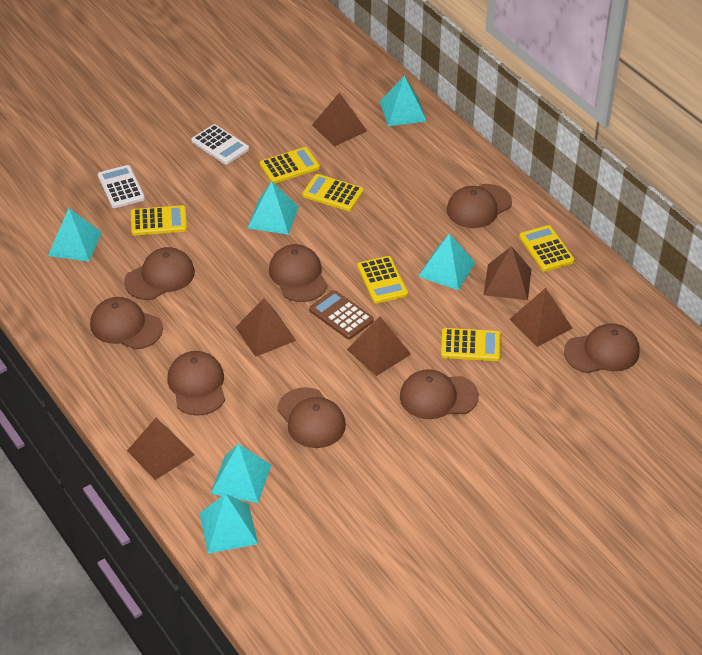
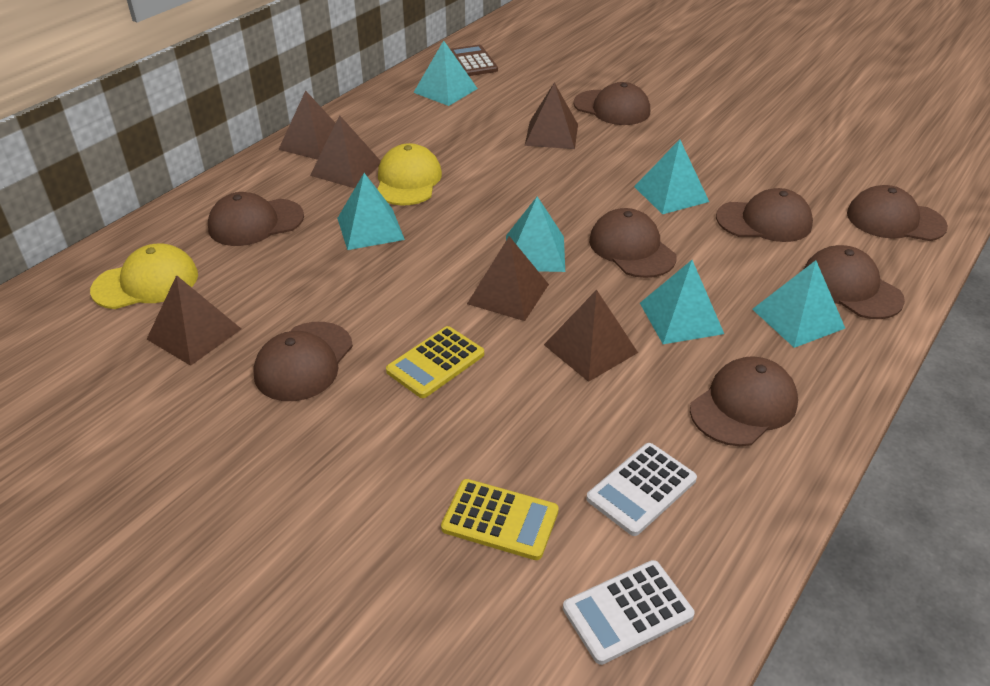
yellow calculator: [131,205,187,235] [260,147,320,184] [302,174,364,211] [357,256,408,304] [441,328,501,361] [519,225,575,272] = 6 -> [386,326,484,398] [441,479,559,560] = 2
yellow cap: none = 0 -> [90,244,198,309] [377,143,442,205] = 2

